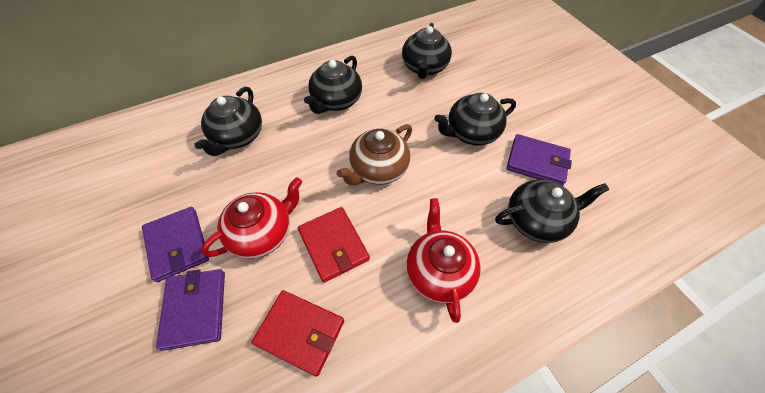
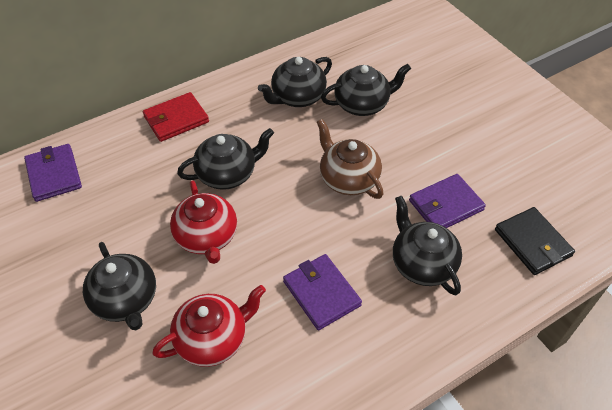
black wallet: none = 0 -> [495,207,575,275] = 1
red wallet: [251,290,344,377] [298,207,370,283] = 2 -> [143,92,209,142] = 1

